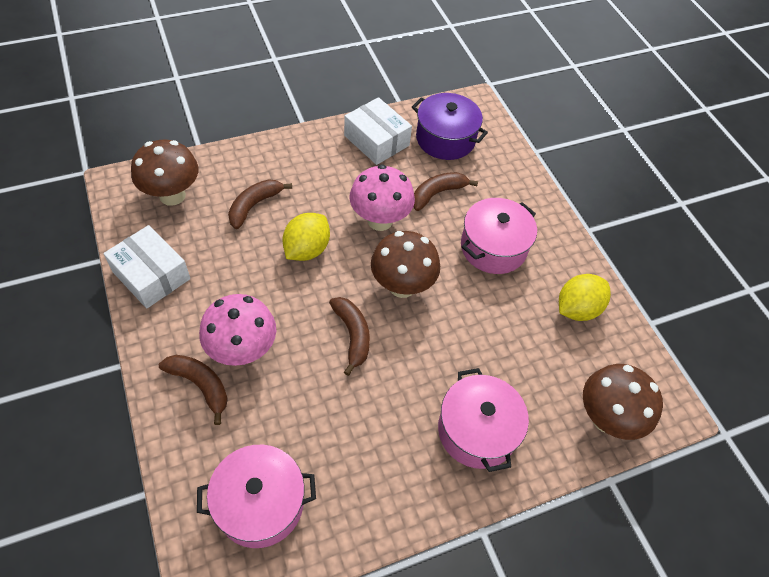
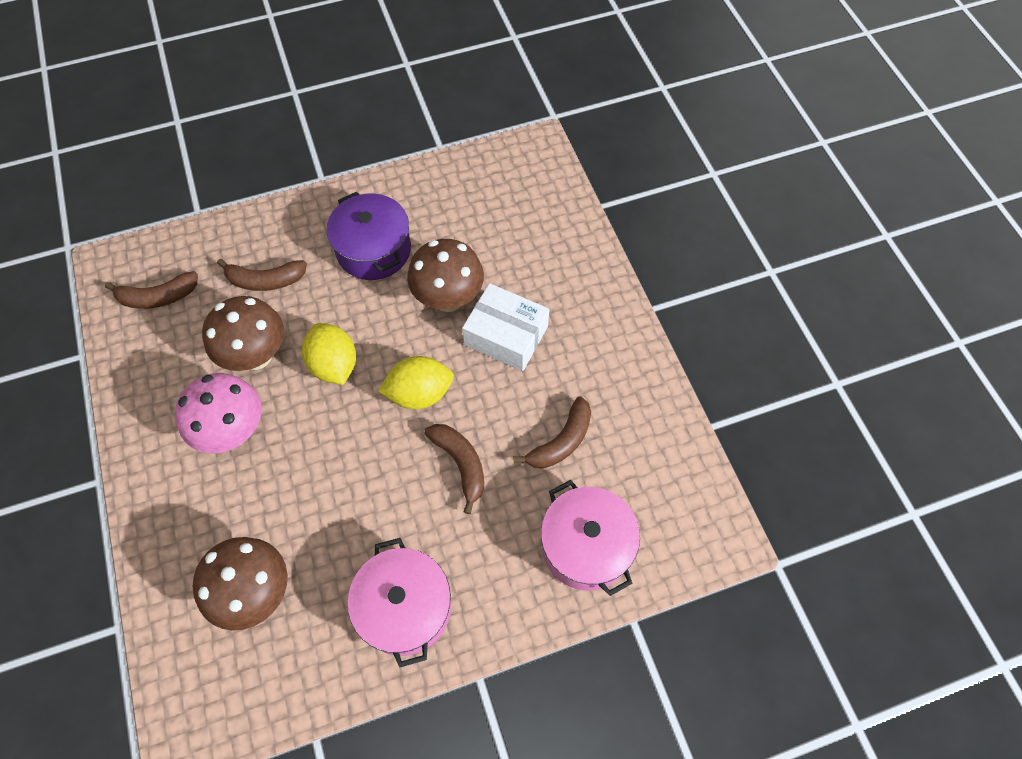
pink mushroom: [199,294,276,366] [350,165,415,231] = 2 -> [175,373,262,453] = 1
pink pot: [197,445,316,548] [438,368,529,472] [461,198,537,274] = 3 -> [347,538,451,667] [541,480,640,596] = 2
white box: [103,225,190,308] [344,97,412,165] = 2 -> [462,283,549,371] = 1

